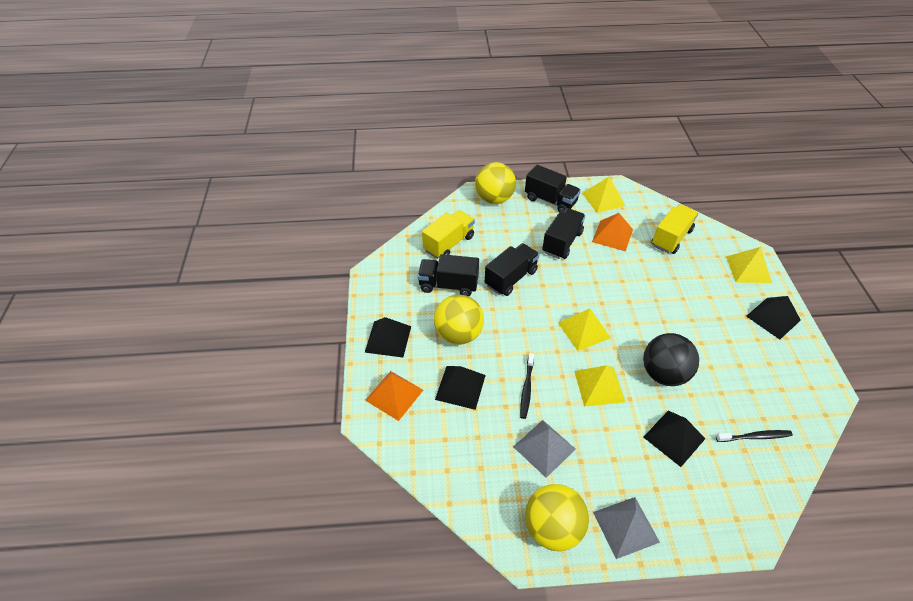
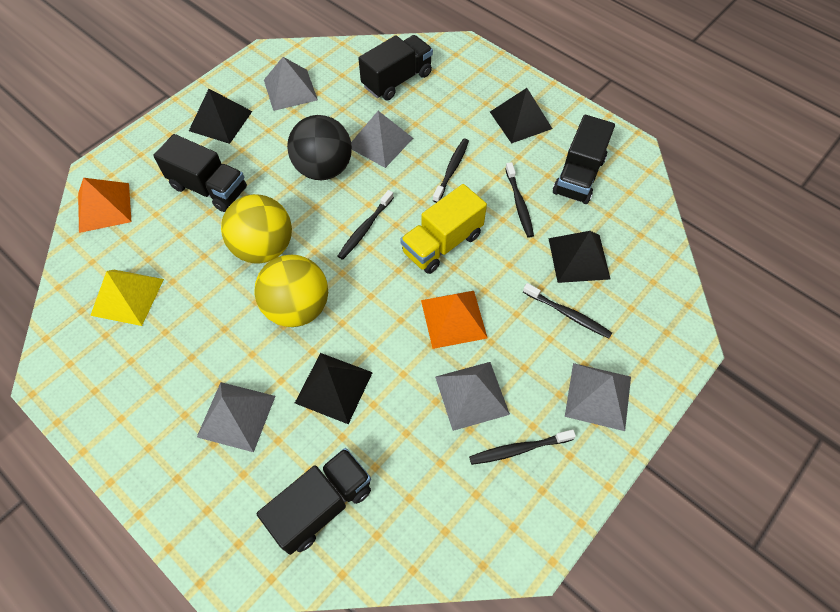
black toothbrush: [520,353,534,419] [716,430,793,442] = 2 -> [338,190,394,260] [433,139,469,203] [469,430,576,465] [505,162,534,238] [523,283,612,338] = 5
grey pyramid: [513,420,576,478] [593,497,660,559] = 2 -> [197,382,275,452] [264,57,318,111] [351,111,413,168] [435,362,510,431] [565,363,631,431] = 5
yellow ball: [434,295,484,345] [475,162,516,204] [525,484,589,551] = 3 -> [221,194,292,264] [255,255,328,327] = 2
yellow pyramid: [558,309,611,351] [574,365,625,407] [582,177,625,213] [726,247,772,283] = 4 -> [90,270,164,326] = 1
yellow truck: [422,210,475,259] [651,204,698,254] = 2 -> [400,184,487,274] = 1

